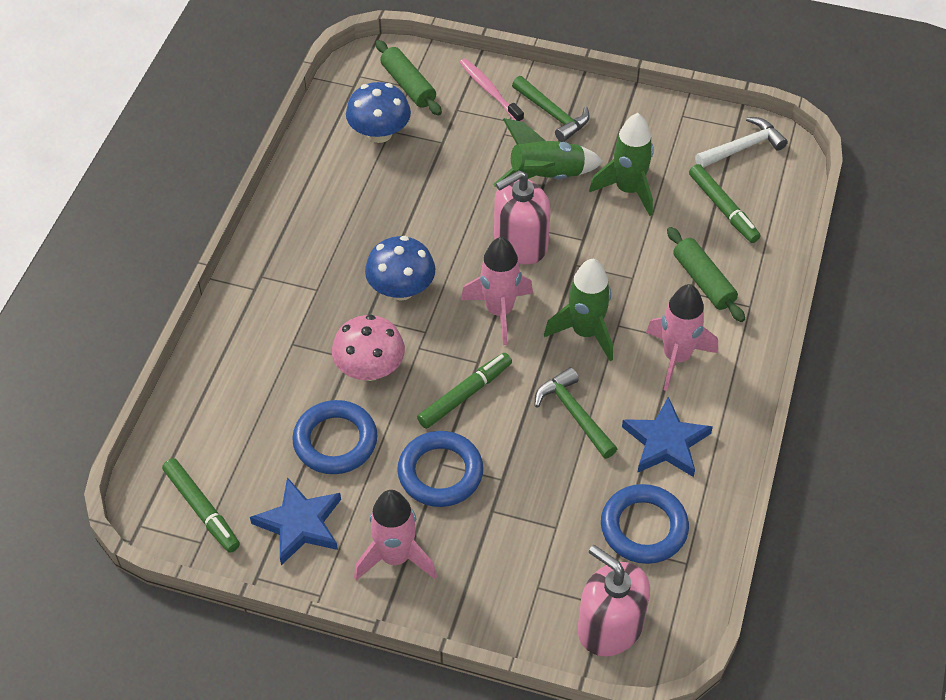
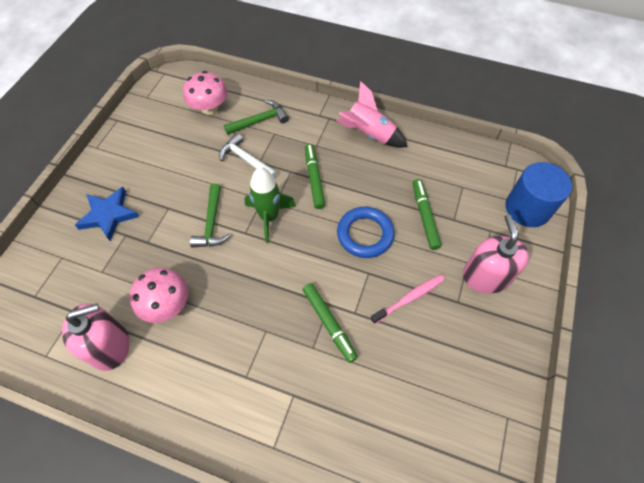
blue cylinder: none = 0 -> [506,162,572,227] = 1
blue mushroom: [346,82,411,143] [365,236,435,301] = 2 -> none = 0
blue ring: [292,400,377,474] [397,431,483,507] [601,484,689,564] = 3 -> [337,207,395,258] = 1
blue star: [250,477,341,565] [622,397,713,477] = 2 -> [75,187,139,241] = 1
green rocket: [493,118,603,187] [544,259,613,361] [589,113,654,216] = 3 -> [245,167,296,243] = 1
green rolling pin: [376,40,442,115] [667,227,745,322] = 2 -> none = 0
pink mushroom: [332,314,405,381] = 1 -> [130,268,188,323] [183,71,228,115] = 2
pink rocket: [354,490,437,580] [461,237,533,345] [646,284,718,391] = 3 -> [336,81,408,148] = 1

